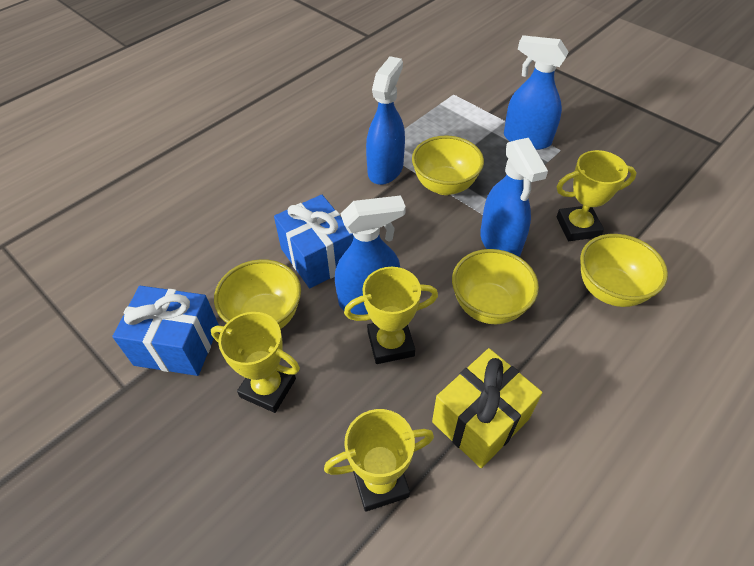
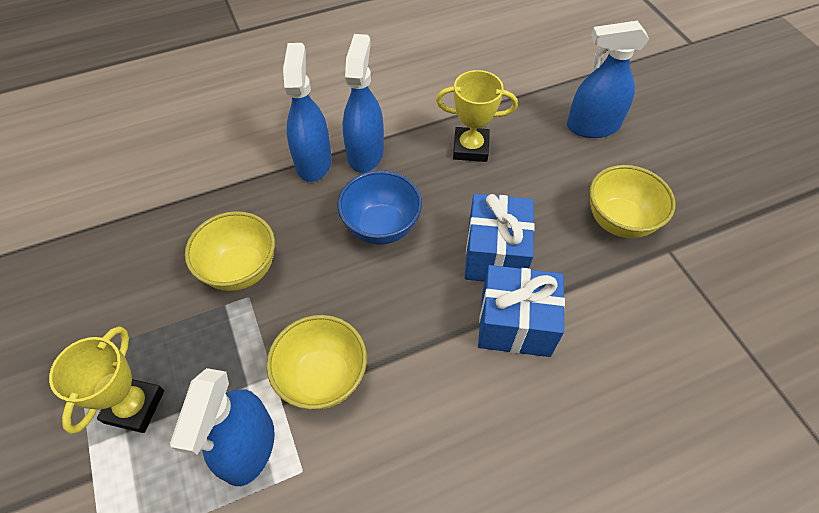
blue bowl: none = 0 -> [338,170,422,245] = 1
yellow bowl: [214,259,301,329] [412,135,484,195] [452,249,539,324] [580,234,668,307] = 4 -> [185,211,275,291] [266,315,367,410] [590,165,676,238] = 3
yellow gift: [432,348,542,468] = 1 -> none = 0
yellow trophy: [211,312,300,413] [324,409,434,512] [344,267,438,364] [556,150,637,241] = 4 -> [49,326,164,434] [436,70,518,162] = 2

